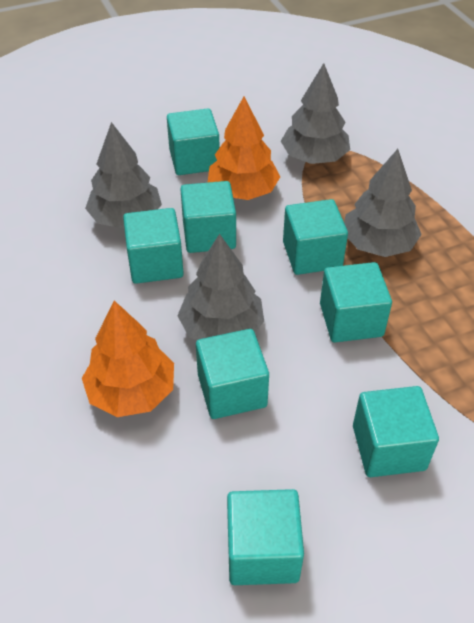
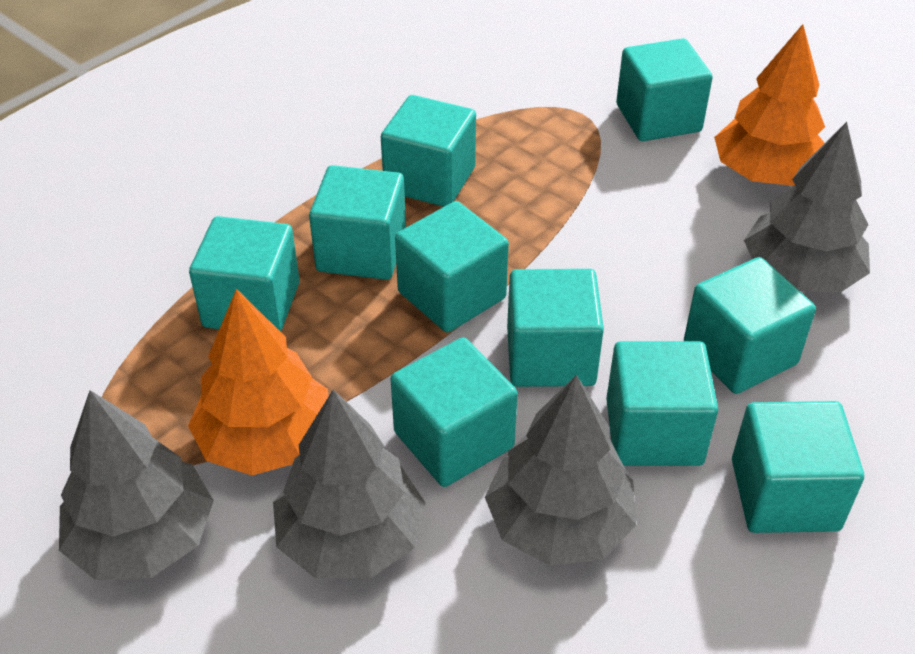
turquoise cube: [123,208,184,284] [167,108,220,175] [180,181,236,253] [196,329,269,419] [227,489,304,585] [283,199,348,275] [320,262,392,342] [353,386,439,477] = 8 -> [189,216,300,332] [309,165,406,280] [381,95,476,207] [391,337,518,487] [395,201,509,333] [507,269,604,387] [606,341,718,466] [616,38,713,141] [684,257,816,394] [732,401,864,533] = 10

